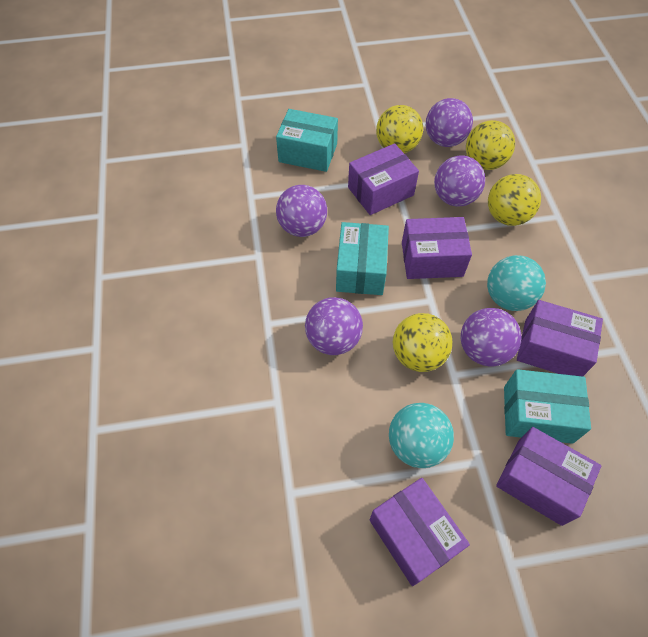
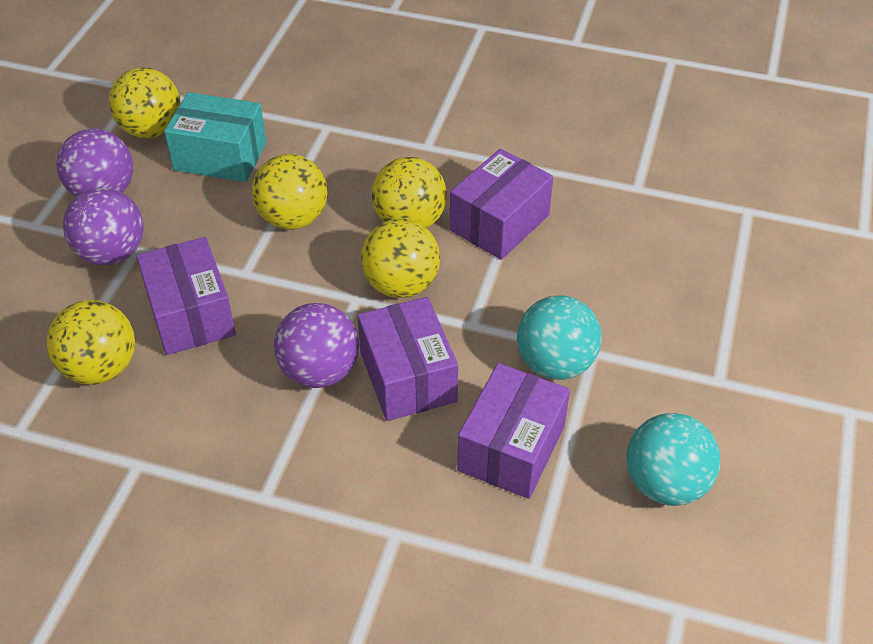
purple ball: [276,185,327,237] [305,297,363,355] [426,98,473,147] [434,155,485,206] [461,308,522,366] = 5 -> [57,129,133,197] [63,188,144,265] [274,303,359,388] = 3
purple box: [348,143,419,215] [370,478,470,586] [402,217,472,279] [496,427,601,526] [517,300,603,377] = 5 -> [136,237,236,355] [357,297,458,421] [450,149,553,260] [457,363,570,499] = 4
turquoise box: [276,109,338,172] [336,222,389,295] [504,369,591,444] = 3 -> [164,92,266,182] = 1
yellow ball: [376,105,423,153] [393,313,452,372] [466,120,515,170] [488,174,541,226] = 4 -> [46,300,135,385] [109,67,181,138] [252,154,327,230] [361,218,440,298] [372,157,447,228] = 5

